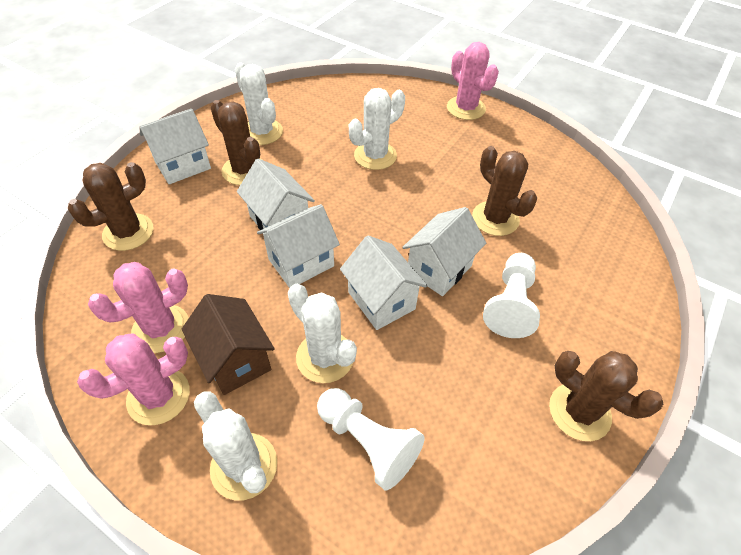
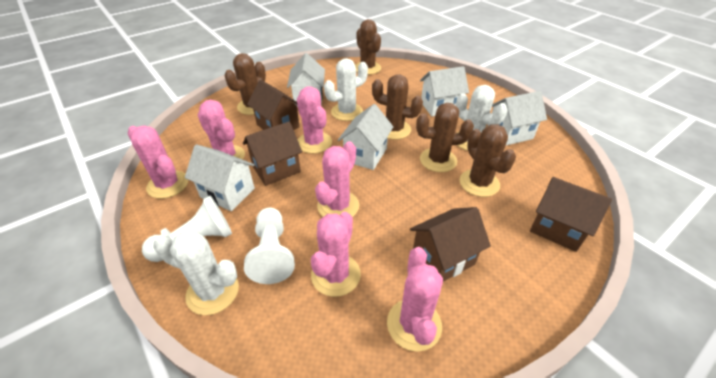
brown cactus: [68,162,153,251] [210,100,262,185] [472,146,537,236] [549,351,663,441] = 4 -> [224,53,266,115] [355,19,381,75] [372,74,423,140] [416,103,474,172] [460,124,516,197] = 5
brown house: [182,294,274,395] = 1 -> [243,122,302,186] [247,80,300,130] [410,207,491,282] [530,177,612,252] = 4
pink cactus: [77,333,190,425] [88,262,189,353] [447,42,499,120] = 3 -> [128,126,188,199] [198,100,245,160] [297,86,332,154] [311,212,361,297] [315,141,359,217] [387,247,443,351] = 6
white cactus: [194,391,277,500] [235,63,283,145] [288,284,357,383] [349,88,405,170] = 4 -> [153,230,239,315] [324,58,368,121] [456,85,507,151] = 3

